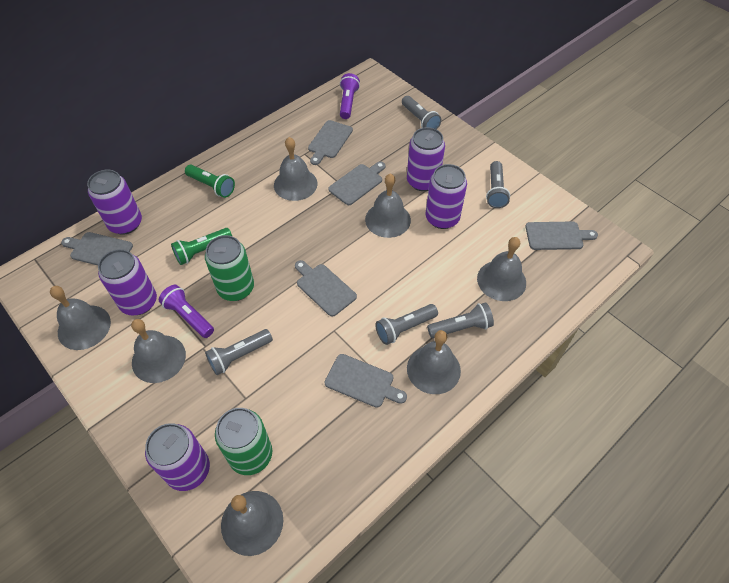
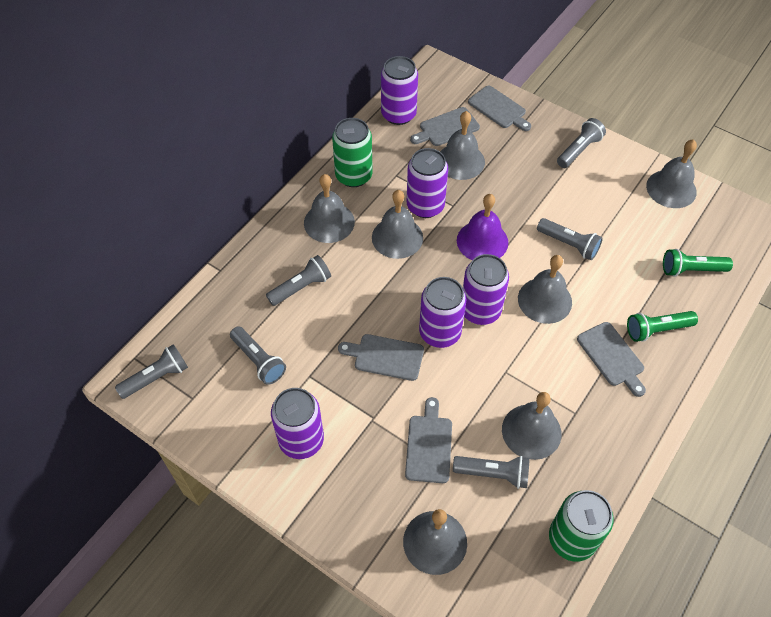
grey cutting board: [61,232,133,266] [295,260,357,317] [308,120,353,165] [325,354,407,408] [328,162,386,205] [525,221,598,250] = 6 -> [338,334,424,381] [405,397,452,483] [410,107,480,146] [468,86,531,131] [577,322,646,397] = 5
grey flashlight: [205,329,273,375] [375,304,438,345] [402,96,441,129] [427,302,494,338] [486,161,510,208] = 5 -> [115,344,188,399] [230,326,286,385] [266,255,331,306] [453,456,530,489] [537,218,603,260] [557,118,606,168] = 6
purple bell: none = 0 -> [457,194,508,260] = 1
purple flashlight: [159,285,214,338] [340,73,360,119] = 2 -> none = 0

